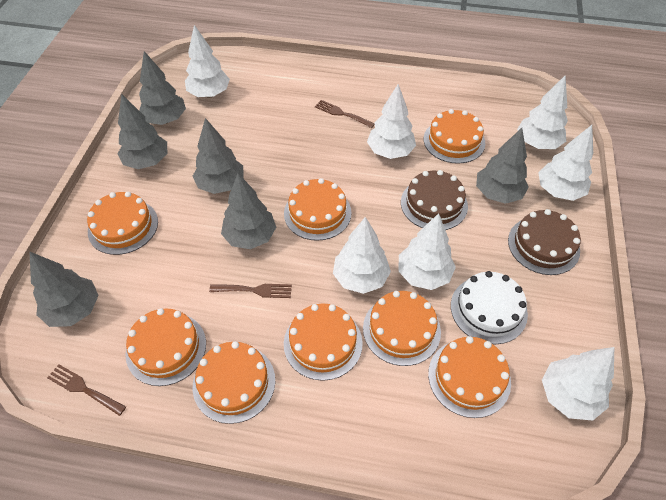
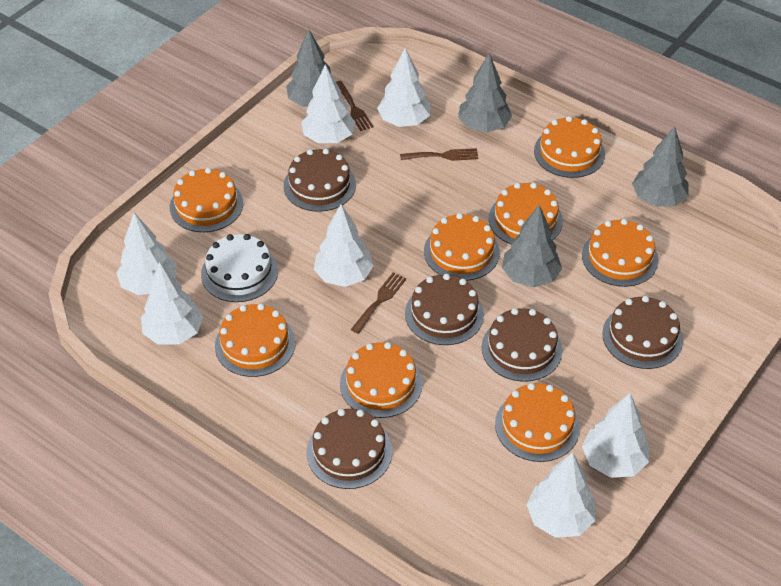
brown cake: [401,170,468,230] [508,209,581,275] = 2 -> [284,149,356,212] [307,409,392,489] [405,274,484,345] [482,308,562,382] [602,296,683,369] = 5
grey tree: [30,252,99,327] [118,94,167,169] [139,51,186,125] [193,118,244,194] [221,173,276,249] [476,128,529,204] = 6 -> [286,29,339,107] [458,53,512,132] [502,205,562,288] [632,126,689,207] = 4

